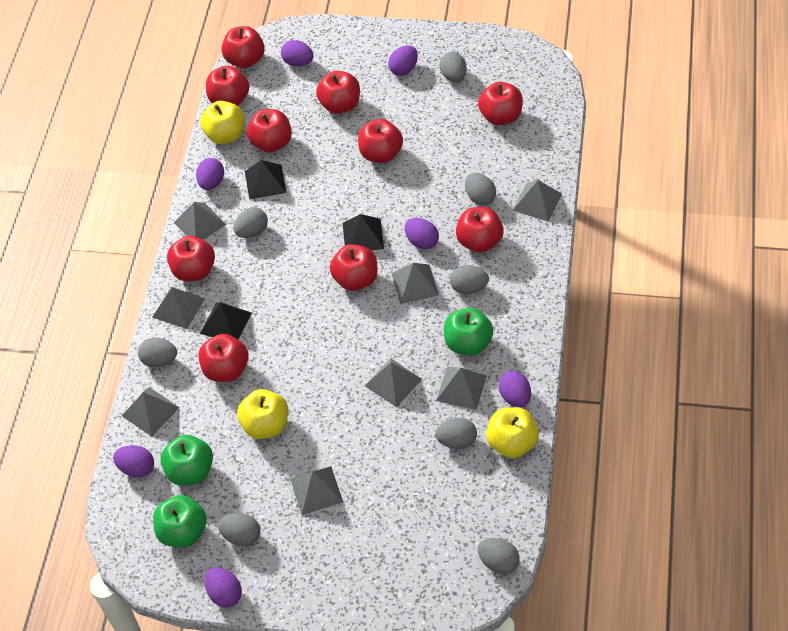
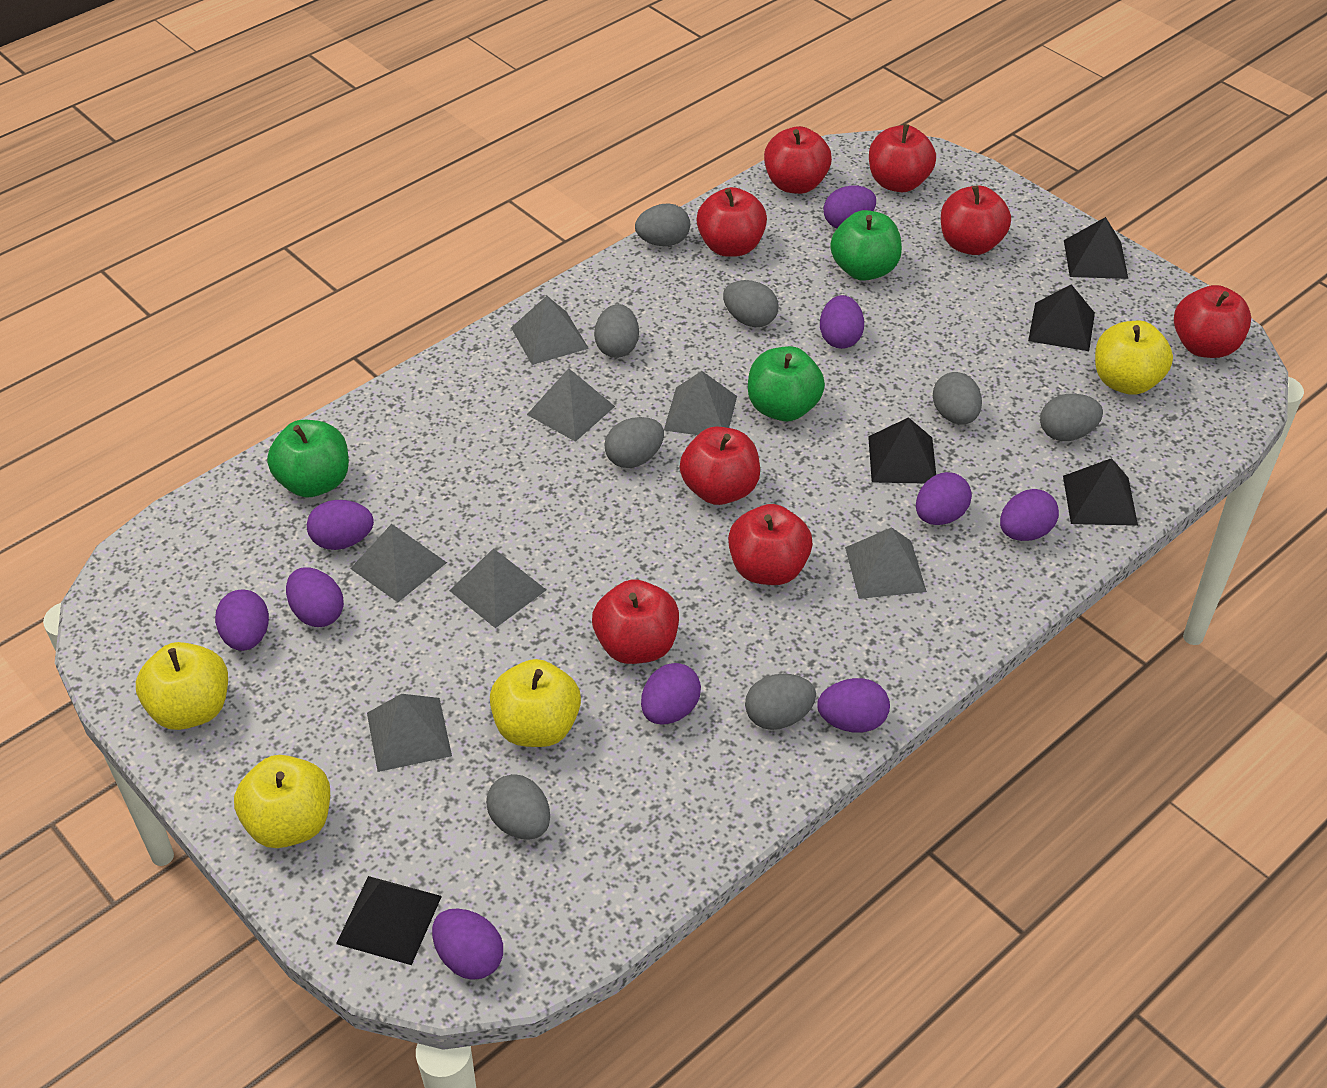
black pyramid: [200,302,252,339] [245,160,286,200] [343,214,384,250] = 3 -> [336,876,442,965] [868,417,936,484] [1028,284,1095,351] [1063,458,1138,526] [1064,217,1128,279] = 5
grey pyramid: [122,387,180,437] [152,287,205,329] [174,202,226,240] [290,466,343,515] [365,358,422,407] [391,263,439,304] [436,367,487,410] [513,180,562,222] = 8 -> [350,524,447,602] [367,694,452,772] [449,548,546,628] [511,296,589,365] [527,368,615,442] [664,371,737,435] [845,527,927,599] = 7
purple egg: [113,445,154,478] [196,158,224,190] [205,567,242,607] [281,40,313,67] [388,45,418,76] [405,218,439,250] [498,371,531,407] = 7 -> [215,590,269,651] [286,567,344,627] [307,500,374,550] [432,909,503,980] [641,663,701,725] [817,678,890,733] [820,295,864,349] [824,185,876,228] [916,472,972,525] [1000,489,1059,541] = 10
red apple: [167,236,215,281] [199,334,249,382] [206,66,249,106] [221,26,265,68] [247,109,292,153] [316,71,360,114] [330,244,378,291] [358,119,403,163] [456,207,504,253] [478,82,523,125] = 10 -> [592,579,679,664] [680,426,760,505] [697,187,767,257] [728,504,813,585] [764,126,832,194] [869,124,936,192] [941,186,1011,255] [1174,285,1251,358] = 8
yellow apple: [200,101,245,144] [237,389,288,439] [486,407,539,458] = 3 -> [136,642,228,730] [234,755,330,848] [490,659,581,747] [1095,321,1173,395] = 4

